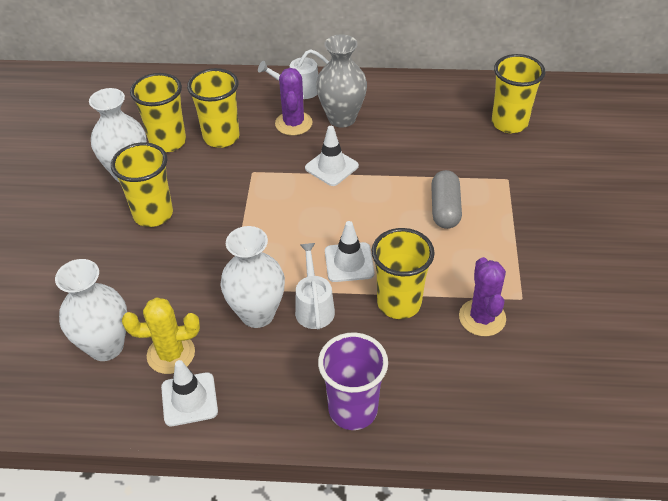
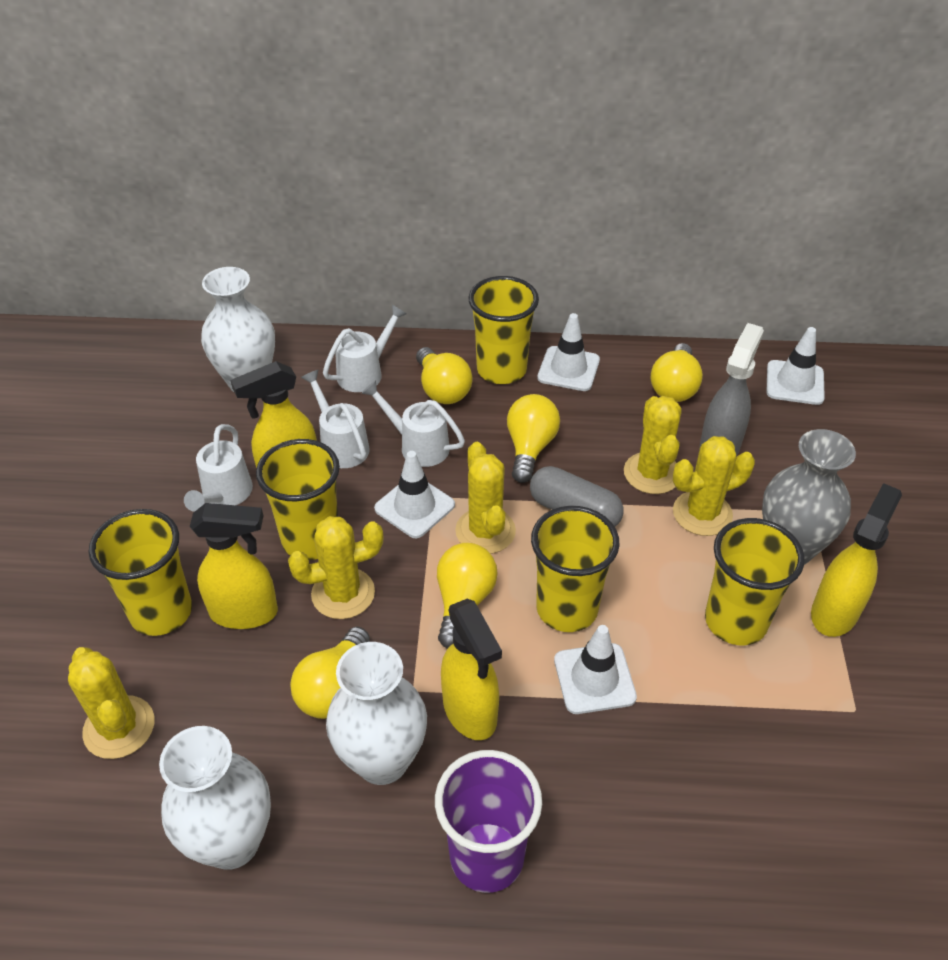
grey spray bottle: none = 0 -> [699,323,764,456] = 1
purple cactus: [275,68,313,136] [459,257,506,336] = 2 -> none = 0
white traffic cone: [161,360,218,426] [305,126,359,186] [325,221,375,282] = 3 -> [374,451,455,538] [537,313,600,391] [554,625,637,714] [766,327,825,405] = 4
white watering can: [258,49,329,99] [295,243,335,329] = 2 -> [184,424,253,512] [301,370,370,468] [323,305,407,392] [361,380,465,467] = 4
yellow cactus: [122,297,200,374] = 1 -> [68,647,154,759] [288,516,383,619] [455,442,516,554] [624,396,682,494] [673,436,755,536] = 5
yellow light bulb: none = 0 -> [290,627,370,719] [416,347,472,404] [437,543,498,649] [507,394,560,483] [650,343,703,402] = 5
yellow spray bottle: none = 0 -> [190,503,278,629] [230,361,317,468] [441,599,502,740] [811,483,902,637] = 4

